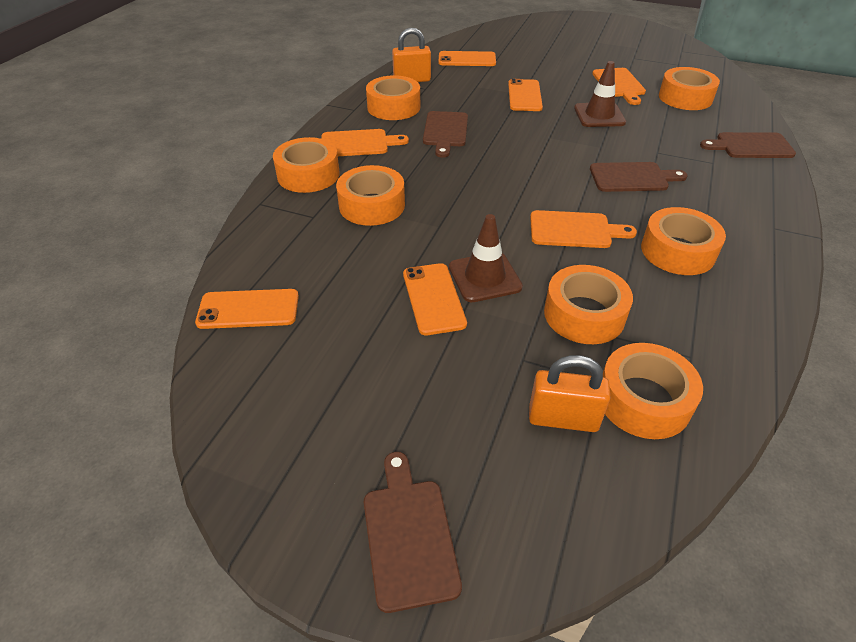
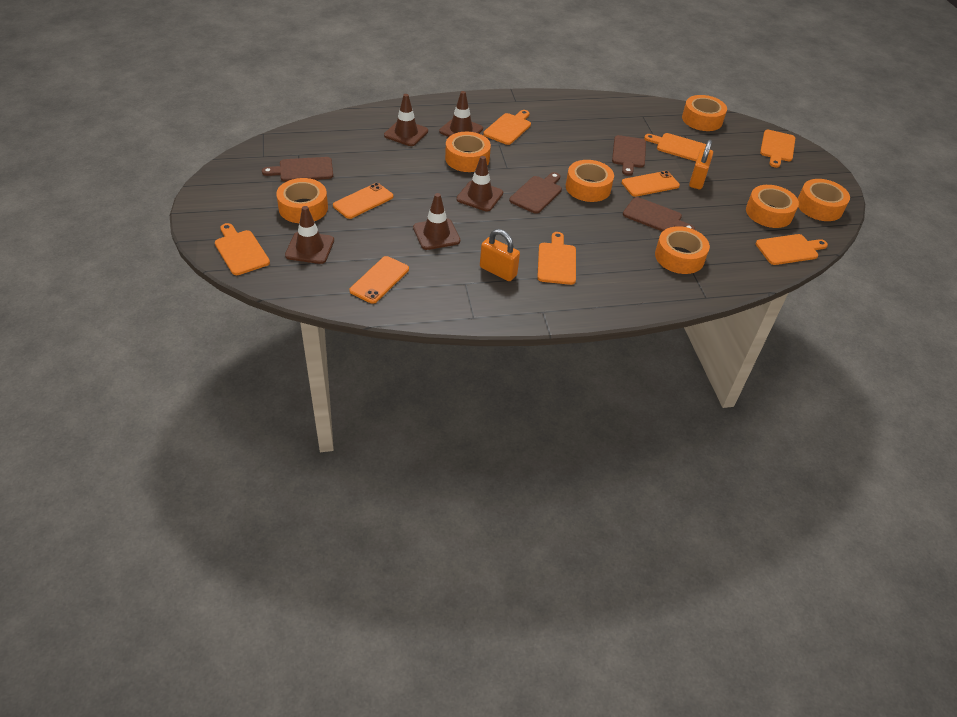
brown traffic cone: [449,214,523,302] [574,61,626,127] = 2 -> [285,206,334,264] [384,94,428,146] [413,193,460,250] [439,91,483,137] [457,156,503,211] = 5
orange cutting board: [322,129,409,156] [530,210,637,248] [592,68,646,105] = 3 -> [215,223,270,275] [483,110,531,145] [537,232,576,285] [644,133,706,161] [756,234,828,265] [760,130,795,168] = 6
orange phone: [195,289,299,329] [403,263,467,335] [438,51,496,66] [508,79,543,111] = 4 -> [333,183,393,219] [350,256,409,304] [622,171,680,197] = 3

